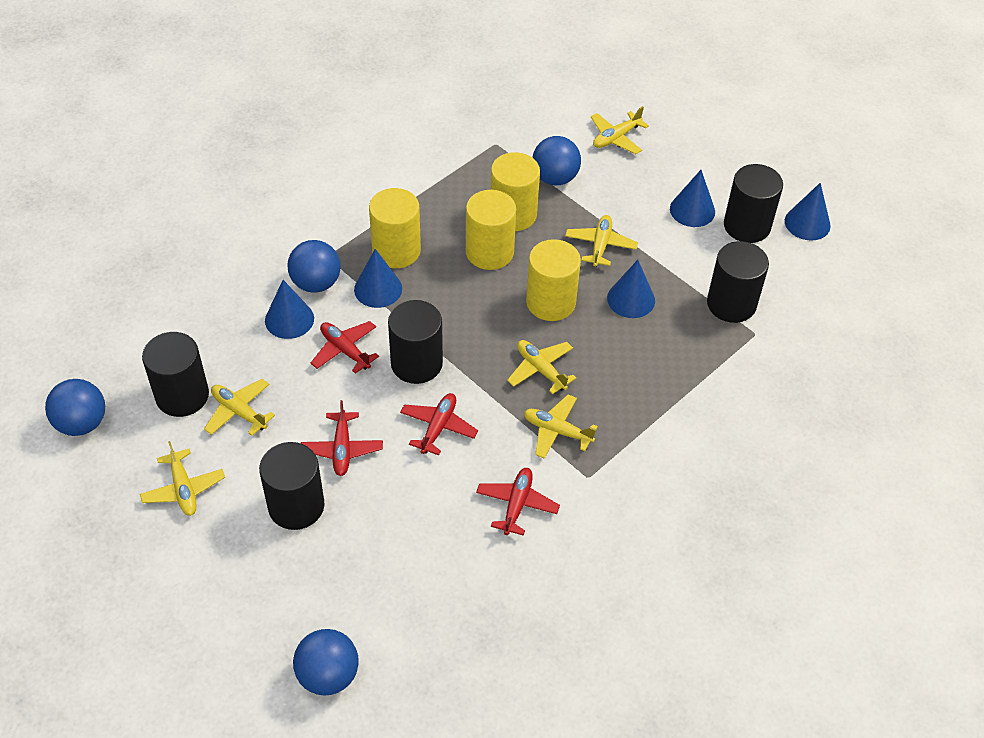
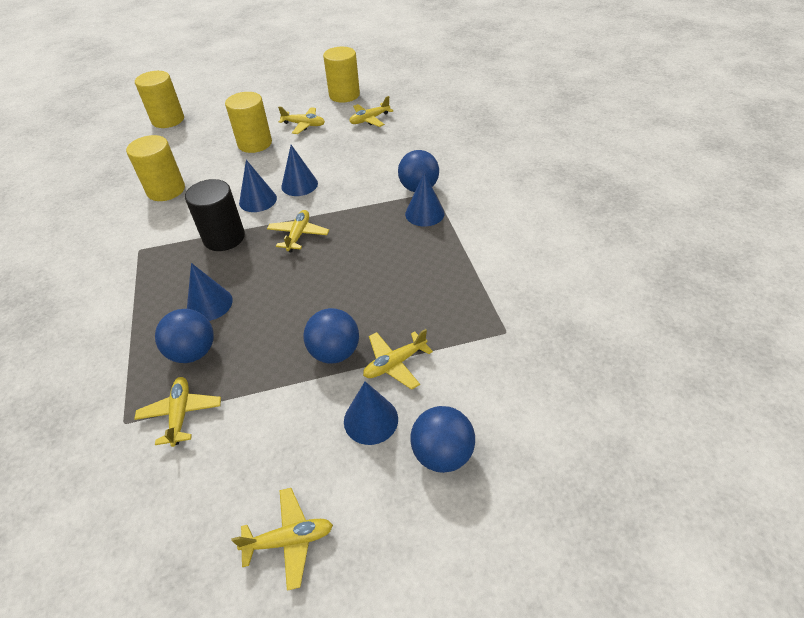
black cylinder: [142,332,209,417] [259,442,325,530] [388,300,443,384] [707,241,769,323] [724,164,783,243] = 5 -> [185,179,245,251] = 1
red plane: [301,400,383,476] [311,321,379,374] [400,393,478,455] [476,468,560,536] = 4 -> none = 0

